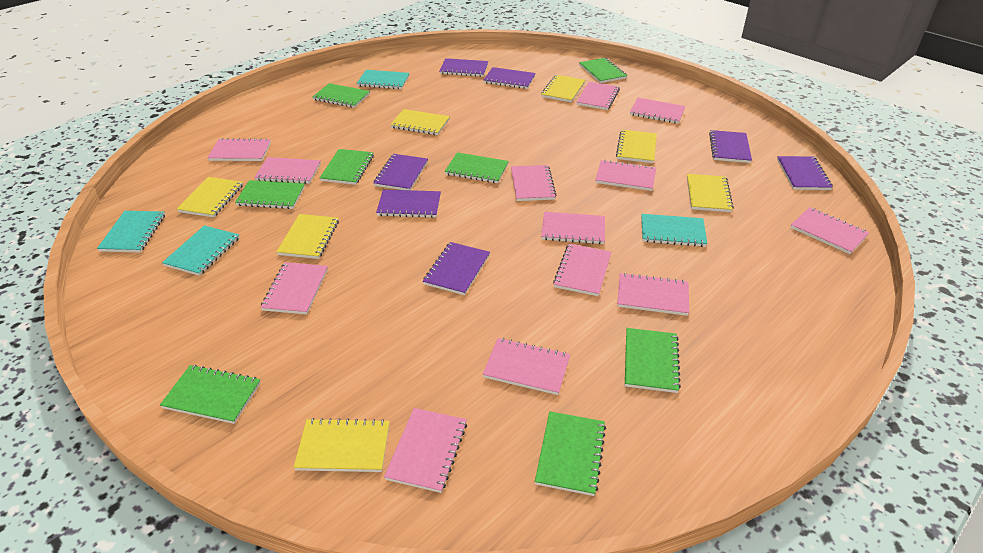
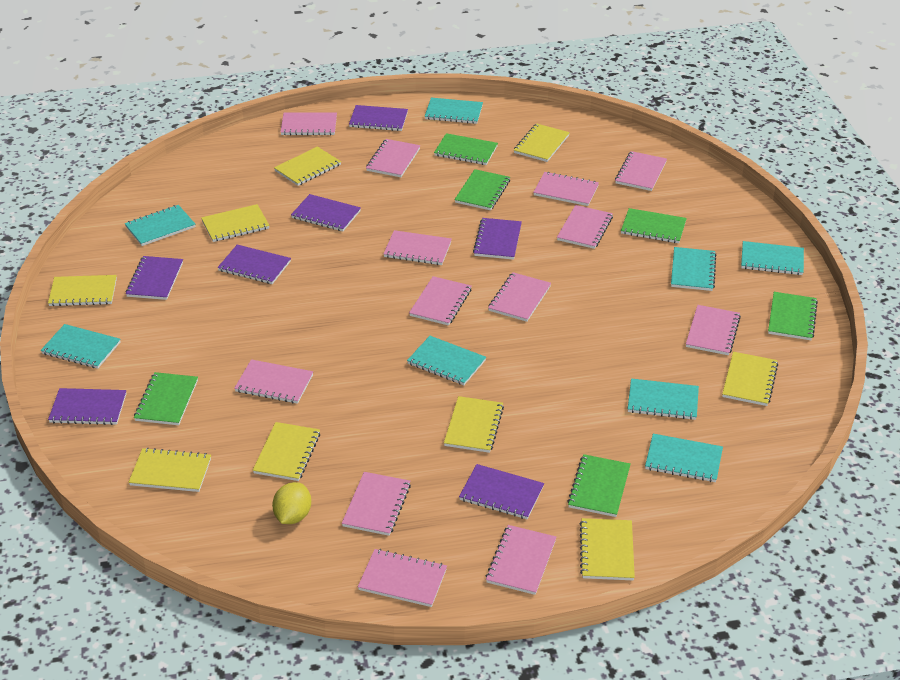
green notebook: [160,365,261,424] [235,180,305,209] [312,83,370,108] [320,149,374,185] [445,152,509,183] [535,411,606,496] [579,58,627,83] [625,328,681,393] = 8 -> [134,372,198,425] [434,133,498,165] [454,169,510,210] [567,454,631,517] [621,208,687,243] [768,292,818,340] = 6
turquoise notebook: [97,211,165,253] [162,225,239,276] [357,70,409,89] [641,214,707,247] = 4 -> [41,324,121,369] [125,205,196,246] [407,336,486,385] [425,98,483,124] [628,378,699,420] [645,434,723,482] [671,247,716,291] [741,241,804,275] = 8
yellow lemon: none = 0 -> [272,482,311,524] = 1
yellow notebook: [177,177,243,217] [277,214,339,259] [294,418,390,472] [390,109,450,135] [541,75,585,102] [616,130,657,163] [687,174,734,212] = 7 -> [48,275,117,306] [128,448,211,492] [201,204,270,242] [253,422,320,481] [274,146,341,186] [444,396,504,453] [514,123,570,162] [580,518,635,580] [722,352,778,406] = 9

